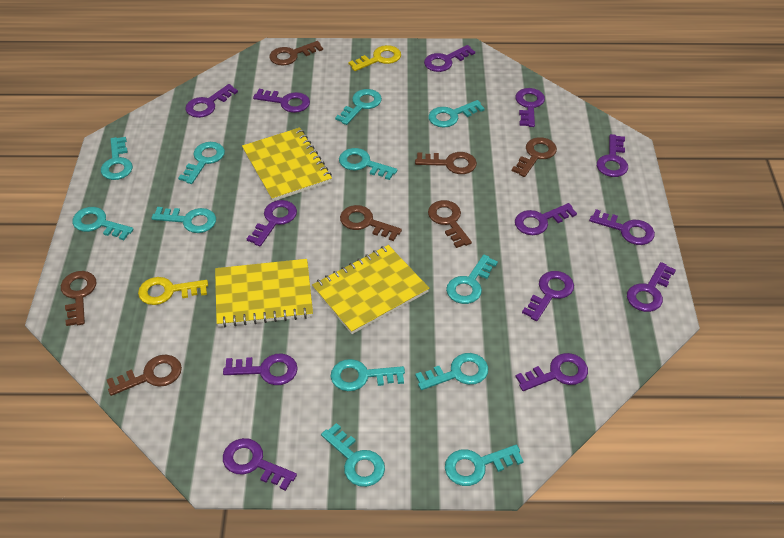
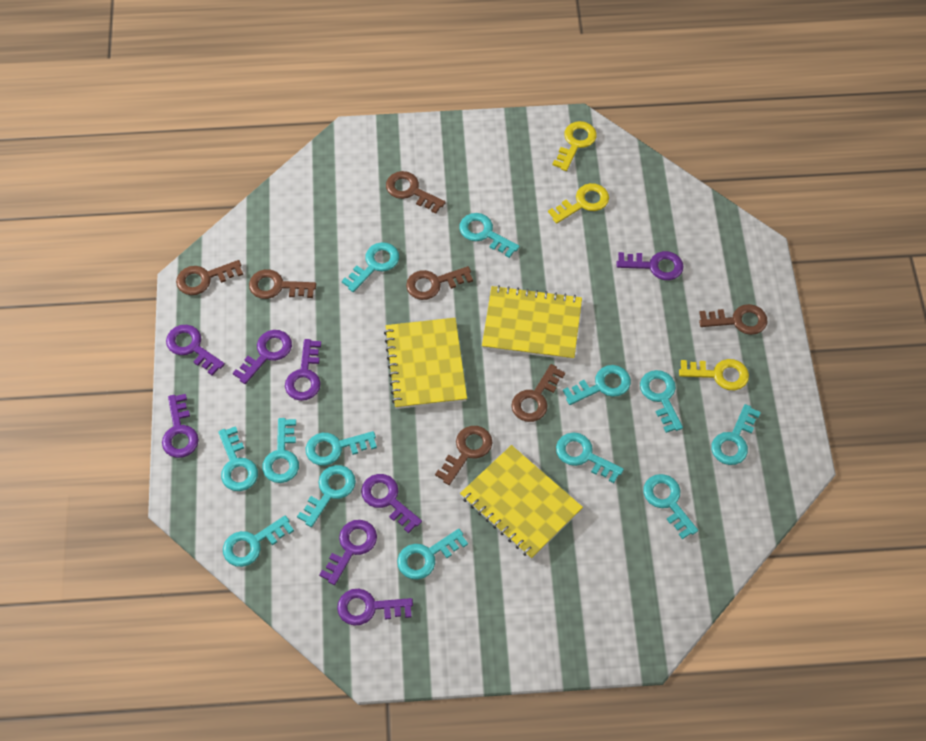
purple key: [185,84,238,118] [223,354,298,385] [223,438,297,491] [247,200,297,246] [253,89,310,113] [424,45,475,72] [515,88,545,127] [515,203,577,235] [515,353,588,391] [522,271,574,321] [589,209,655,245] [597,134,628,177] [627,262,676,312] = 13 -> [162,394,199,458] [166,325,225,375] [233,330,292,384] [285,339,321,401] [319,520,377,585] [337,589,413,626] [361,474,422,533] [616,251,684,280] = 8
turquoise key: [72,207,134,240] [101,137,133,180] [152,207,216,233] [178,142,225,184] [321,423,385,487] [331,359,405,391] [335,89,382,125] [339,148,397,180] [415,353,488,390] [428,100,485,128] [445,445,524,486] [446,254,498,304] = 12 -> [218,426,258,491] [223,515,294,567] [262,418,299,483] [297,465,356,527] [305,431,377,466] [342,242,399,292] [397,529,468,580] [459,213,520,258] [556,432,624,483] [563,365,631,405] [640,370,683,433] [643,474,698,539] [711,404,761,465] = 13
yellow key: [138,277,208,305] [348,45,401,71] = 2 -> [548,183,609,224] [552,121,597,171] [679,359,749,390] = 3

